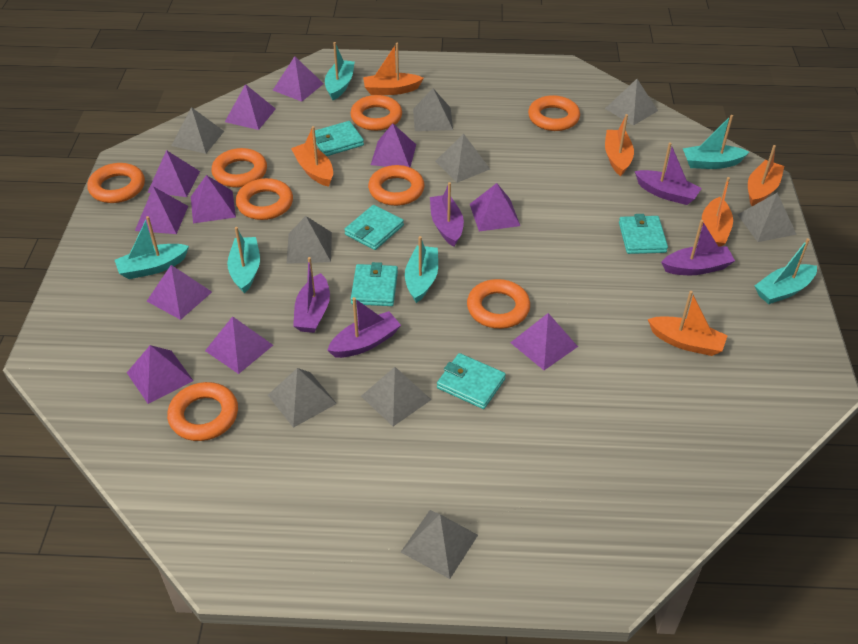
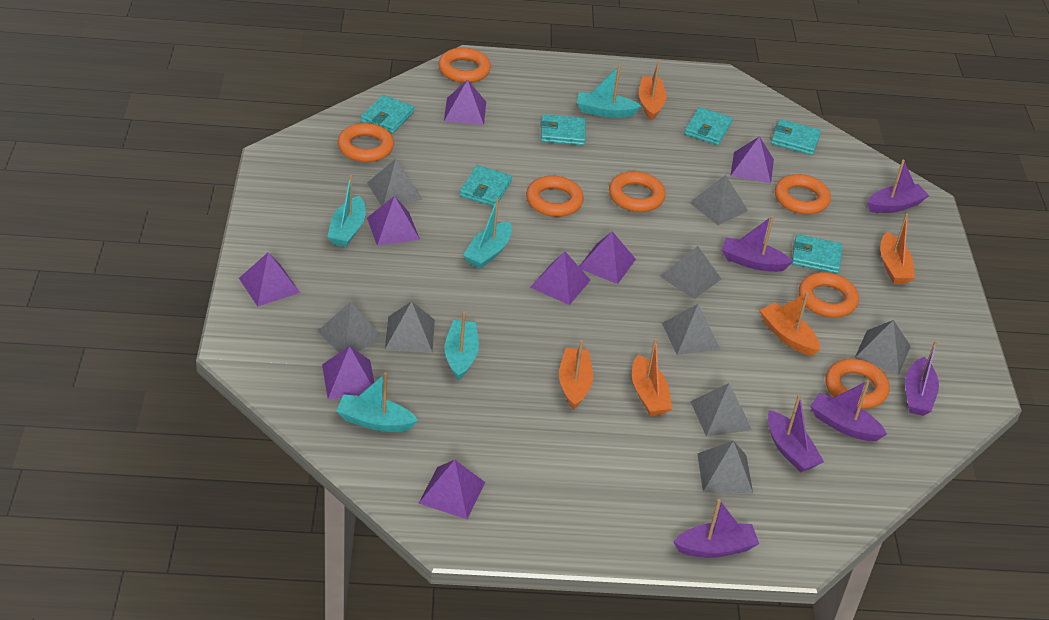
orange boat: [291,126,333,187] [363,43,424,95] [605,114,634,176] [648,291,728,356] [702,177,733,246] [748,145,784,206] = 6 -> [559,340,593,410] [632,339,673,416] [639,60,667,121] [759,292,820,356] [880,214,915,284] = 5
orange ring: [87,163,145,203] [167,382,238,441] [212,148,267,188] [236,178,293,220] [350,95,402,131] [368,165,425,206] [467,279,530,329] [528,95,580,131] = 8 -> [338,123,394,162] [438,48,491,83] [526,175,584,217] [609,171,666,212] [775,174,831,214] [799,272,859,318] [825,359,889,409] = 7
purple boat: [293,257,330,333] [327,297,401,358] [430,182,464,247] [635,142,702,205] [661,220,735,275] = 5 -> [673,499,759,558] [722,216,793,272] [767,394,824,473] [810,380,887,441] [867,159,929,213] [905,340,939,416] = 6
purple pyramid: [127,345,193,404] [135,186,188,234] [147,150,200,197] [147,265,212,320] [191,175,236,223] [205,316,273,374] [225,84,276,130] [273,56,324,102] [371,123,416,167] [470,183,520,231] [510,313,578,370] = 11 -> [239,252,300,307] [322,346,374,399] [367,196,420,246] [418,460,485,519] [444,80,486,125] [530,251,590,305] [579,231,636,284] [730,136,774,184] = 8
turquoise boat: [115,216,189,279] [227,227,260,293] [325,42,355,100] [405,236,438,303] [683,115,749,169] [755,238,817,304] = 6 -> [327,175,366,247] [336,372,419,432] [444,311,479,380] [463,199,512,269] [577,65,641,118] = 5
turquoise wallet: [315,121,364,156] [344,205,404,250] [351,262,398,306] [437,353,506,409] [619,214,668,254] = 5 -> [361,95,414,134] [460,165,512,207] [540,114,586,145] [684,107,733,145] [771,119,821,155] [792,234,843,274] = 6

